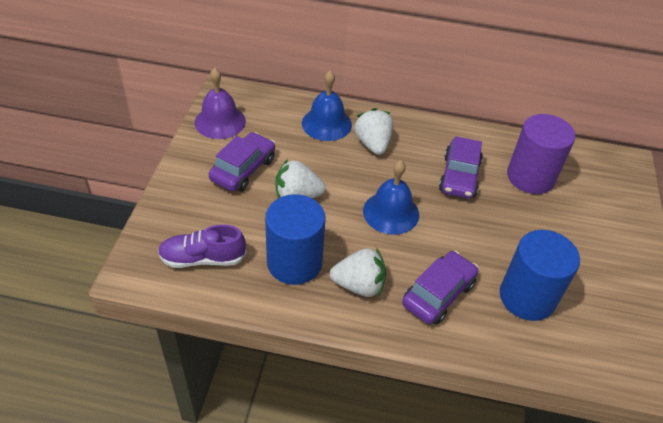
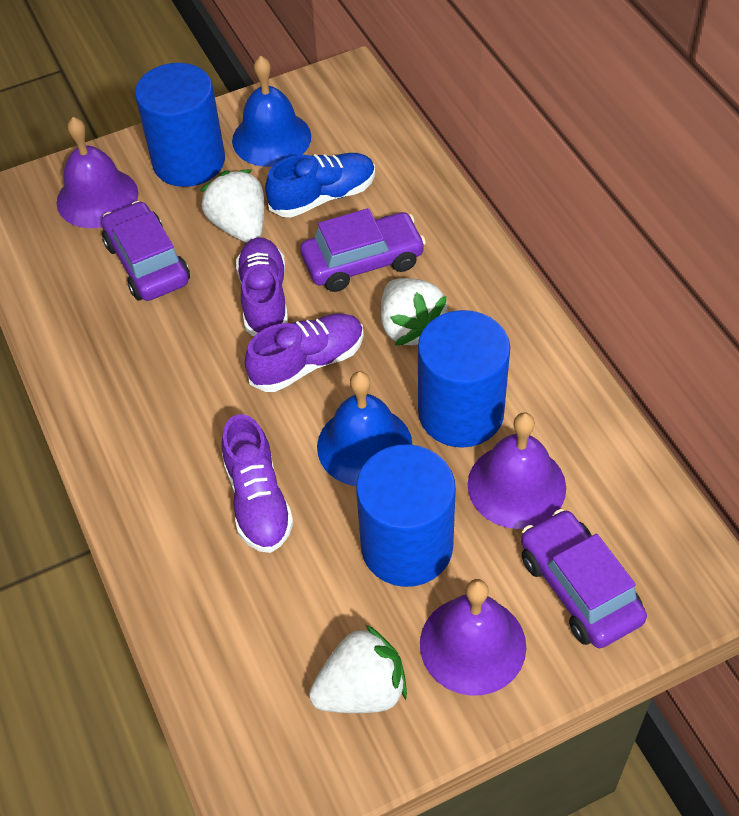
blue cylinder: [265,194,325,285] [500,230,580,321] = 2 -> [135,63,225,187] [356,444,456,587] [418,310,510,448] = 3
blue shoe: none = 0 -> [265,153,375,217] = 1
purple bell: [195,68,246,139] = 1 -> [56,117,138,228] [420,579,526,696] [468,413,566,529] = 3
purple cylinder: [507,114,575,194] = 1 -> none = 0
purple shoe: [158,224,247,268] = 1 -> [221,414,294,553] [236,237,288,336] [245,314,364,392] = 3

